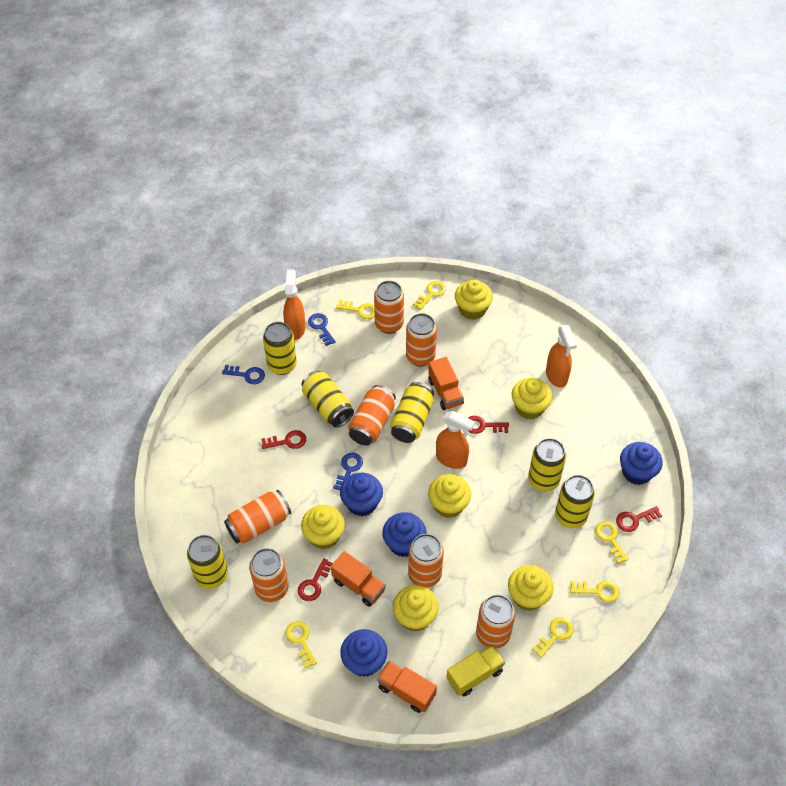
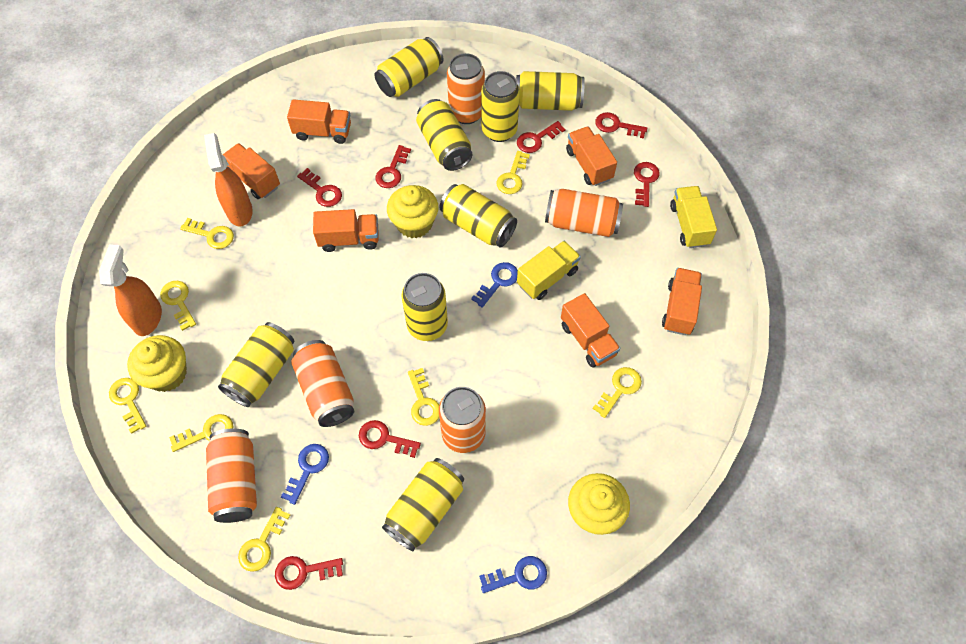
blue cupcake: [340,473,383,516] [340,629,388,677] [382,512,426,557] [620,442,663,485] = 4 -> none = 0
orange can: [224,490,291,543] [249,548,289,602] [348,385,396,445] [374,281,404,334] [406,313,437,367] [408,534,444,588] [476,595,516,649] = 7 -> [206,428,257,523] [291,340,354,427] [439,387,486,453] [447,53,485,124] [545,189,623,237] = 5
orange spray bottle: [283,270,305,340] [436,411,475,469] [546,325,577,388] = 3 -> [99,244,162,336] [204,133,253,226] = 2
orange truck: [331,551,386,607] [377,661,437,713] [428,357,464,410] = 3 -> [223,143,280,199] [287,99,351,144] [313,209,379,252] [561,293,620,367] [566,126,617,186] [662,268,702,335] = 6
red key: [262,430,306,449] [298,558,333,601] [467,416,509,434] [616,506,662,532] = 4 -> [275,556,343,590] [297,168,342,207] [359,420,421,458] [375,145,411,188] [517,121,566,153] [595,112,647,139] [634,162,660,207] = 7
yellow can: [187,535,228,589] [263,322,297,375] [301,370,354,427] [390,382,434,443] [528,438,566,492] [555,475,595,529] = 6 -> [218,322,294,407] [374,37,444,97] [382,458,464,551] [401,273,448,341] [416,99,472,171] [440,184,517,248] [481,71,520,142] [516,71,585,111] = 8
yellow cupcake: [301,505,345,549] [393,585,439,632] [428,474,471,518] [455,279,493,320] [508,565,553,611] [512,378,552,419] = 6 -> [127,335,187,392] [387,185,439,238] [568,473,630,535] = 3
yellow key: [285,621,317,669] [336,300,375,319] [413,281,446,310] [532,617,574,658] [570,581,619,602] [595,521,629,564] = 6 -> [109,378,146,434] [160,281,196,331] [169,414,233,452] [180,218,234,249] [238,507,290,572] [408,368,439,426] [496,151,530,194] [593,367,642,418] = 8
yellow truck: [446,645,505,697] = 1 -> [517,241,581,300] [670,186,717,248] = 2

